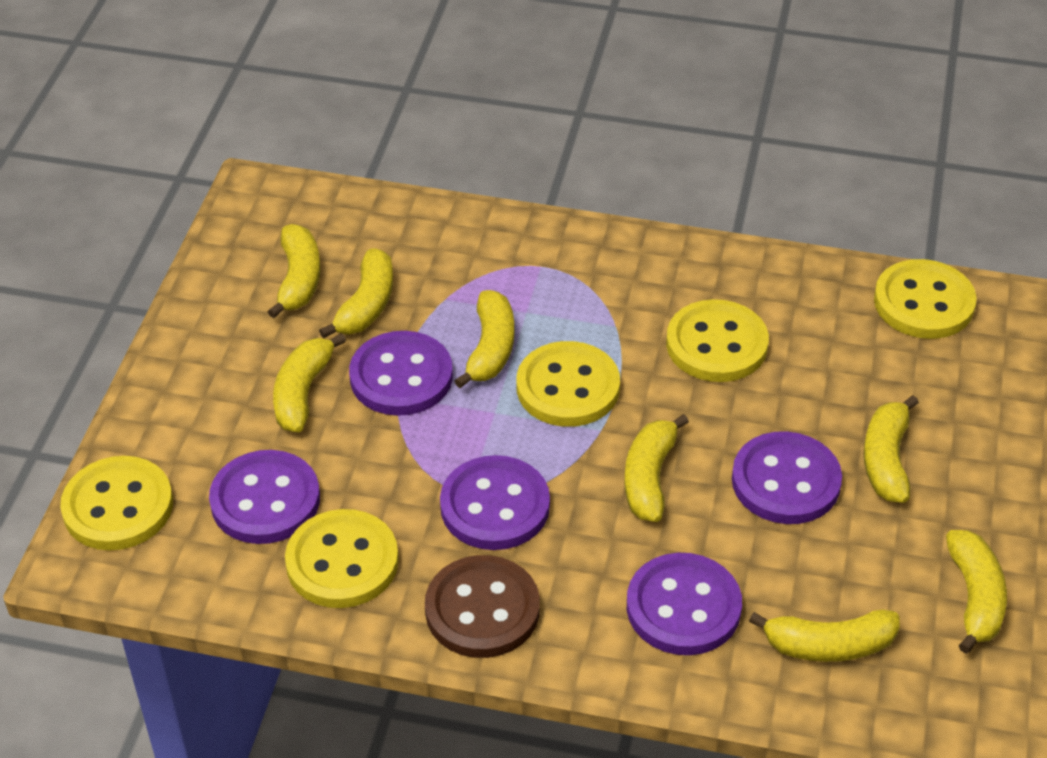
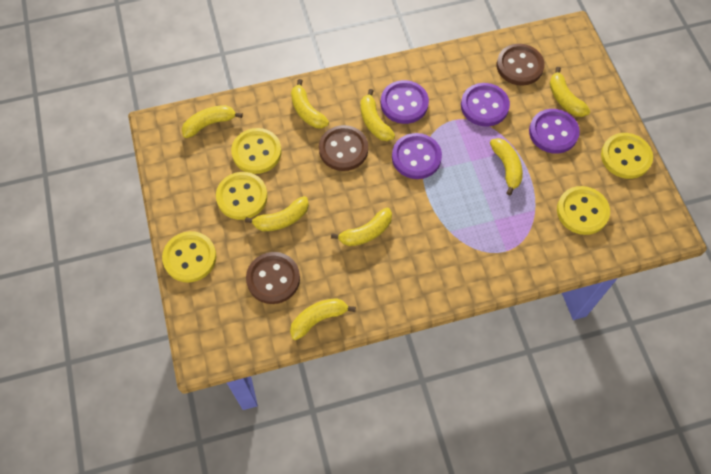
brown button: [425,555,540,658] = 1 -> [246,252,300,304] [319,125,368,171] [497,44,545,86] = 3
purple button: [209,450,320,544] [349,331,453,416] [440,455,550,550] [627,553,742,655] [732,431,842,524] = 5 -> [381,80,429,124] [392,133,442,179] [461,83,510,126] [529,109,580,154] = 4

